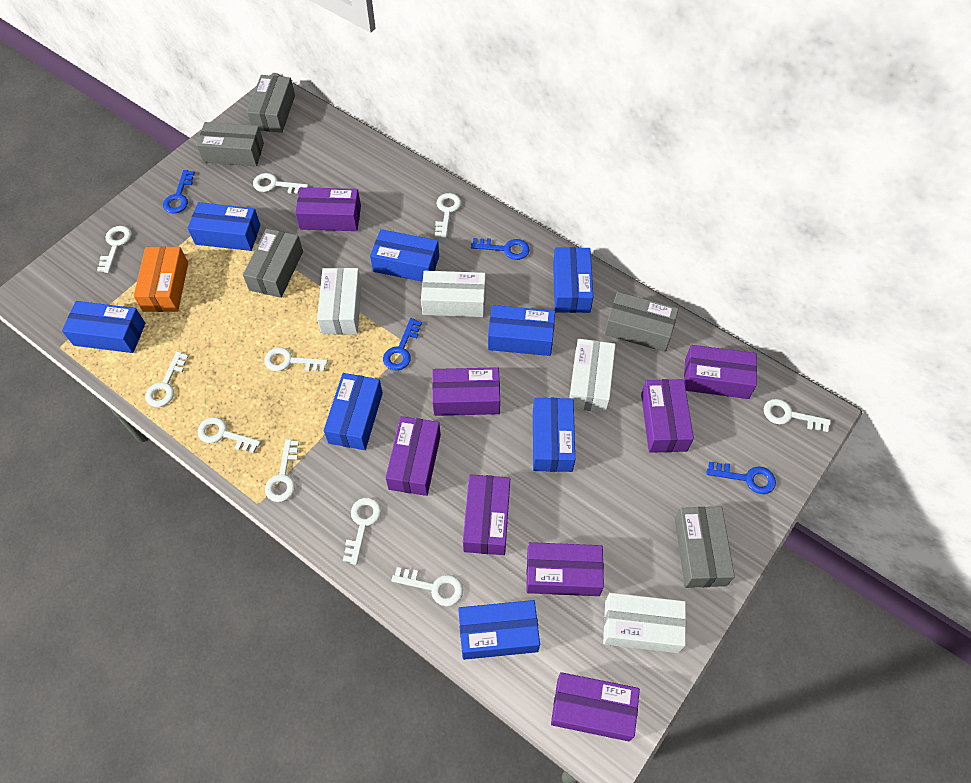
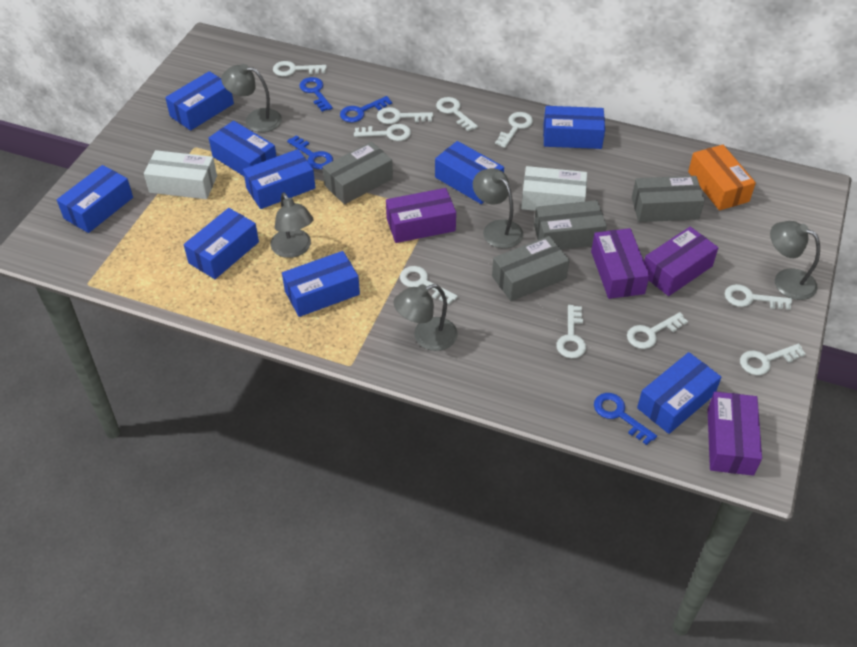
blue box: [62,301,145,353] [188,202,260,251] [324,373,383,450] [370,229,439,282] [458,600,540,660] [488,305,555,356] [533,398,575,472] [553,247,593,313] = 8 -> [57,165,133,233] [165,71,234,131] [184,208,259,279] [209,121,277,176] [243,149,315,209] [282,251,360,317] [435,141,504,204] [543,106,605,149] [637,352,721,434] = 9
grey box: [196,122,264,166] [243,228,303,298] [247,75,295,133] [605,292,679,352] [675,506,735,588] = 5 -> [323,142,393,204] [492,236,570,301] [534,200,607,249] [632,176,705,222] = 4
grey lamp: none = 0 -> [221,64,282,132] [270,192,313,258] [393,284,458,351] [473,168,523,249] [770,221,820,300] = 5
purple box: [295,187,361,231] [385,416,441,496] [432,367,500,416] [463,474,510,555] [526,542,604,596] [551,672,640,741] [641,379,694,453] [684,345,757,399] = 8 -> [386,188,456,243] [591,228,650,299] [644,227,718,296] [707,392,762,476] = 4
white box: [317,268,362,334] [421,271,486,317] [569,339,616,413] [603,593,686,653] = 4 -> [144,150,217,199] [521,166,587,211] = 2

